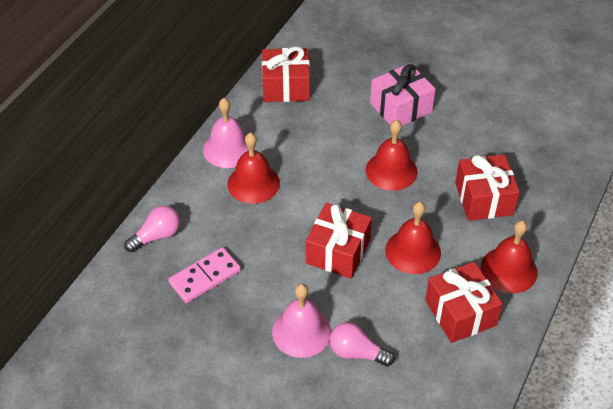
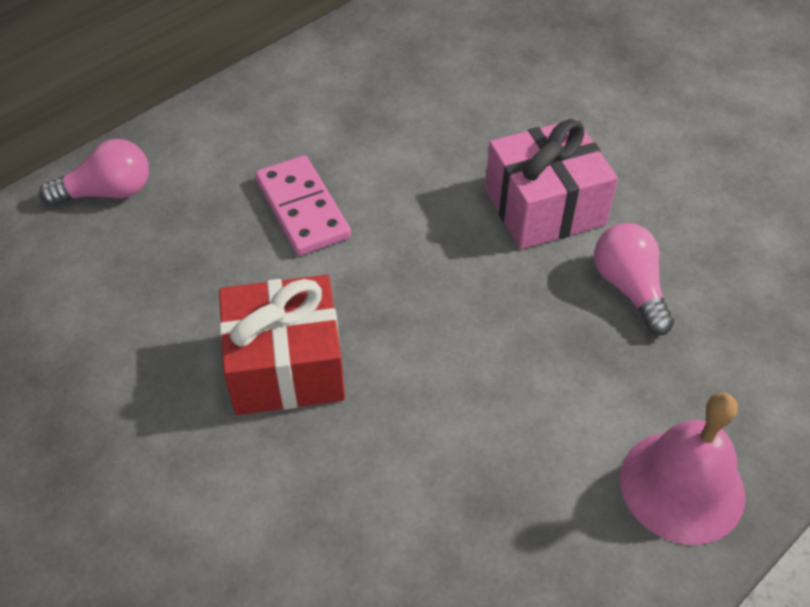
pink bell: [203,98,249,168] [272,284,331,358] = 2 -> [620,393,745,545] = 1
red bell: [227,133,280,204] [365,120,418,191] [385,202,441,274] [481,220,538,293] = 4 -> none = 0
red gift: [262,46,310,102] [306,203,372,279] [425,262,503,343] [455,154,520,221] = 4 -> [219,275,345,415] = 1

